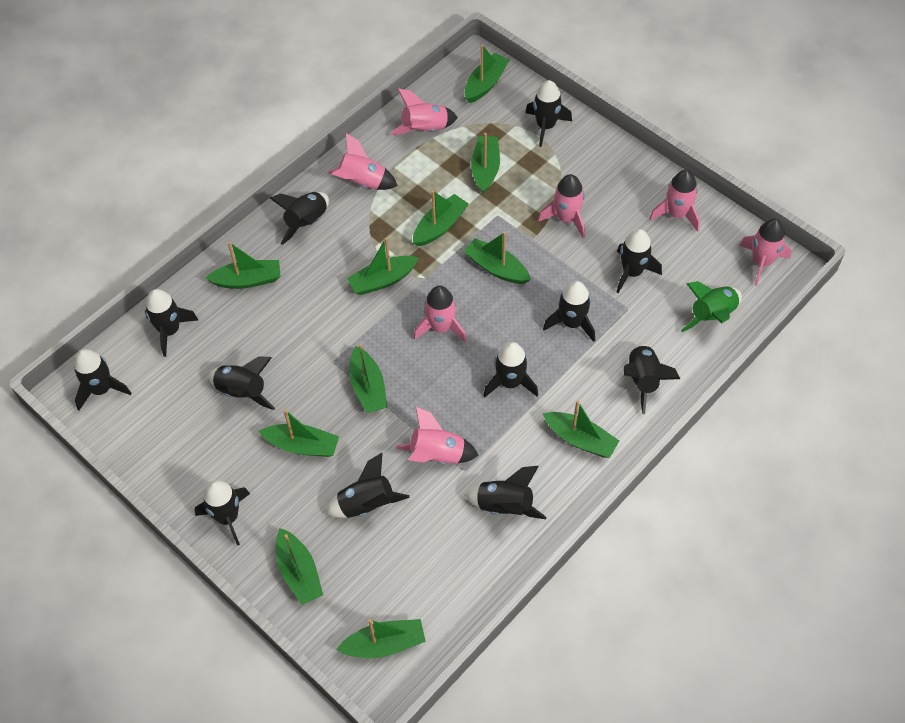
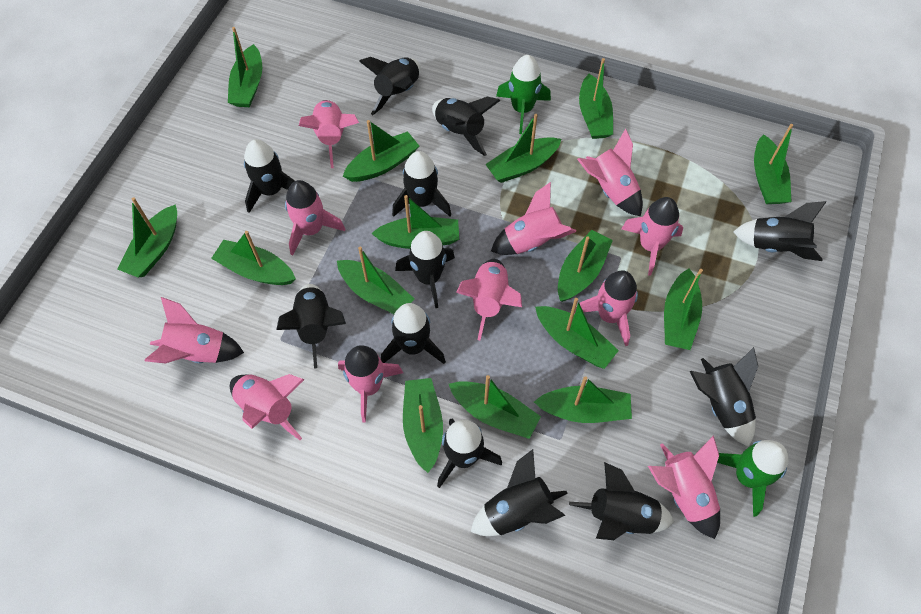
green boat: [206,242,280,289] [259,409,339,457] [276,528,323,605] [336,619,426,658] [347,238,419,295] [349,344,387,413] [413,190,469,247] [463,232,531,284] [465,45,510,103] [471,133,500,194] [542,400,619,458] = 11 -> [118,197,177,277] [211,231,296,285] [228,27,262,107] [337,247,414,314] [343,120,419,182] [371,195,459,249] [403,378,443,473] [449,375,541,439] [485,114,562,183] [534,376,632,423] [535,298,619,369] [558,230,613,302] [579,58,613,139] [664,268,703,350] [754,124,793,204] = 15
green rocket: [681,281,742,332] = 1 -> [496,55,551,134] [717,440,789,517] = 2
pink rocket: [328,133,398,190] [390,88,458,135] [396,406,479,464] [414,286,467,343] [538,174,585,238] [649,170,700,232] [739,219,792,286] = 7 -> [145,297,244,363] [230,374,305,440] [285,180,345,255] [299,100,359,168] [338,345,403,423] [456,259,522,340] [491,182,577,255] [574,271,638,346] [577,129,643,216] [621,197,683,276] [648,435,720,539] = 11

